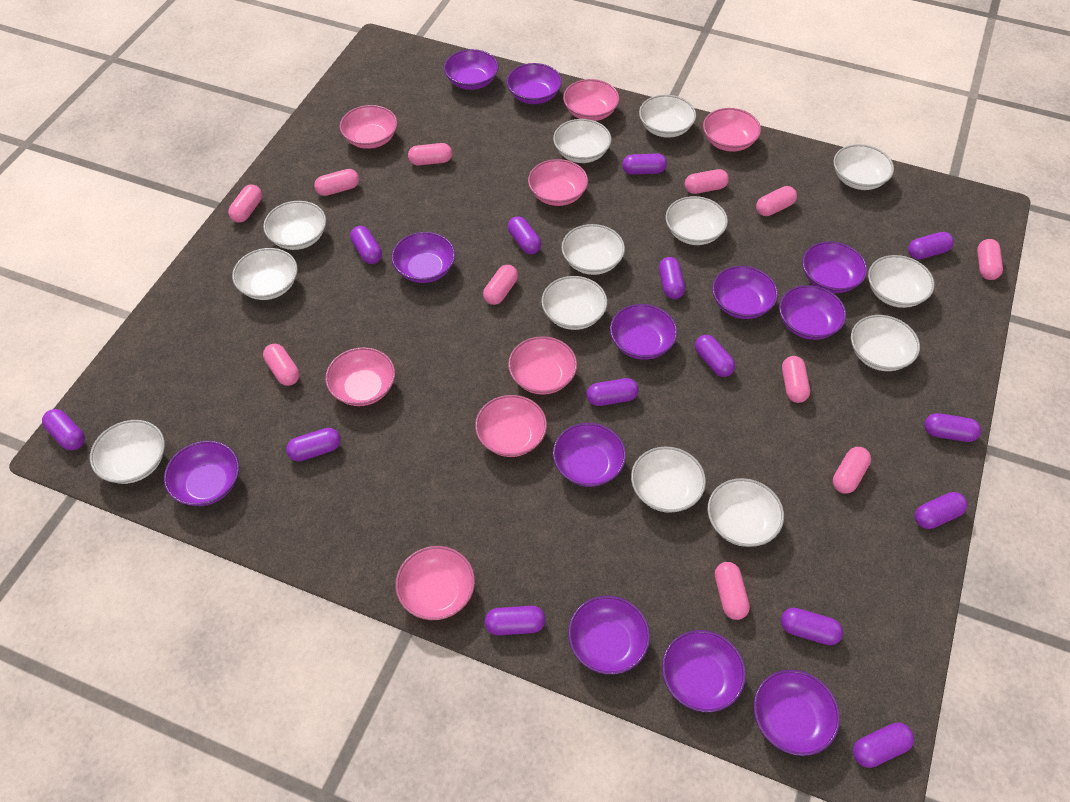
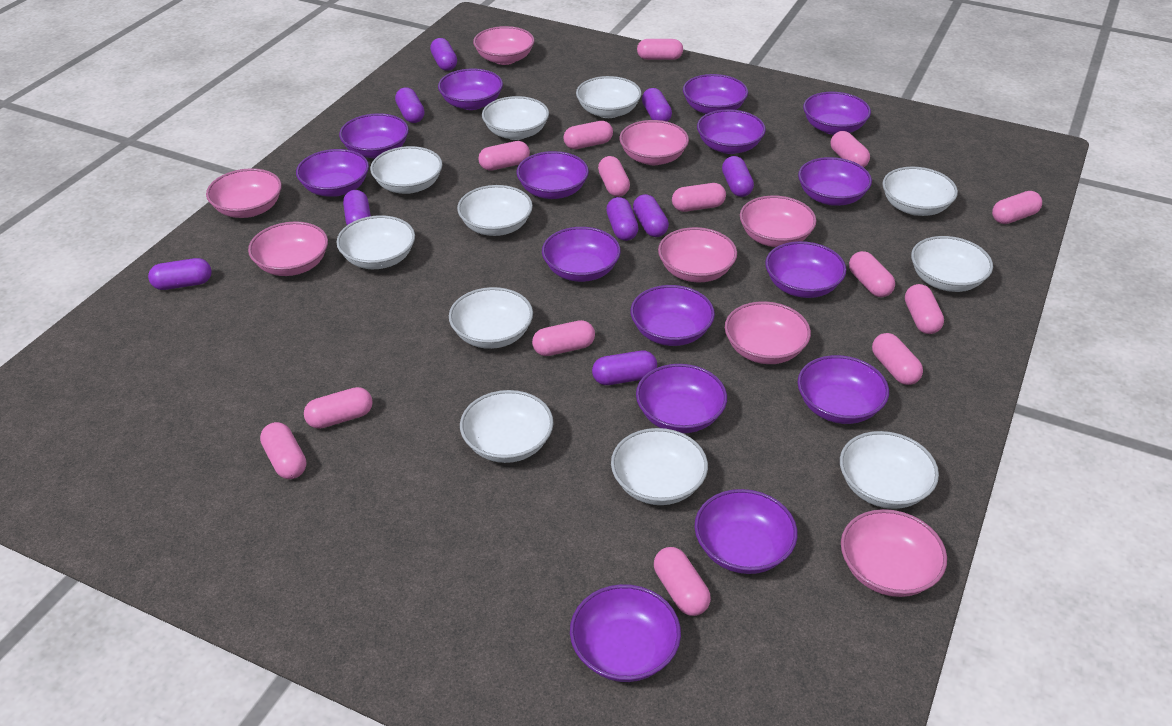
pink capsule: [228,184,262,222] [263,344,299,386] [314,169,359,196] [408,143,452,166] [483,265,518,305] [685,169,729,194] [715,562,750,620] [756,186,797,216] [782,356,810,403] [833,447,871,494] [977,239,1003,280] = 11 -> [260,422,306,479] [304,387,373,429] [478,141,530,171] [532,320,595,356] [563,121,613,149] [598,156,630,197] [637,39,683,60] [654,547,711,616] [672,183,726,212] [831,131,870,167] [849,251,895,297] [872,333,923,385] [905,284,944,334] [992,191,1042,224] = 14
purple bowl: [164,441,239,506] [391,232,455,283] [444,49,498,90] [506,63,562,104] [553,423,626,487] [568,596,650,675] [610,304,677,360] [662,630,746,712] [712,266,778,319] [754,669,840,756] [779,285,846,340] [802,241,867,293] = 12 -> [296,149,369,197] [339,113,409,158] [438,68,503,110] [517,151,589,199] [542,227,621,282] [570,584,681,682] [631,285,715,346] [636,364,727,433] [683,74,748,114] [694,489,798,574] [697,109,766,154] [765,241,846,298] [798,157,872,206] [798,355,889,424] [803,92,871,135] = 15
purple capsule: [42,409,85,450] [286,428,341,461] [350,226,382,264] [485,606,546,635] [508,216,541,254] [587,378,639,406] [622,154,667,175] [659,257,685,299] [695,335,735,377] [781,608,843,645] [853,722,914,768] [908,232,954,259] [915,492,968,529] [924,413,981,442] = 14 -> [148,258,212,290] [343,190,371,225] [395,88,425,123] [430,38,457,71] [592,351,657,385] [606,197,638,241] [633,194,669,237] [642,88,672,122] [722,156,754,197] = 9
white bowl: [90,420,165,484] [232,248,298,300] [263,201,326,250] [541,276,607,330] [553,119,611,163] [561,224,625,275] [631,446,706,513] [639,95,696,138] [665,196,728,245] [708,478,784,547] [833,144,894,190] [851,315,920,371] [868,255,934,308] = 13 -> [336,215,415,269] [370,146,443,194] [449,287,533,349] [457,185,533,236] [460,390,554,463] [482,96,549,140] [576,76,641,118] [611,428,708,505] [840,431,939,509] [882,167,958,216] [911,236,993,292] = 11

